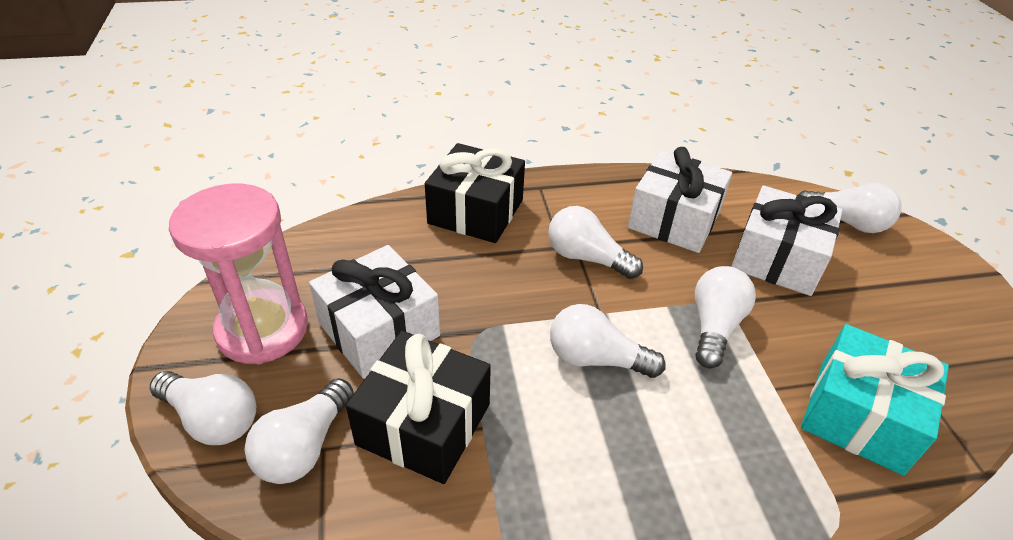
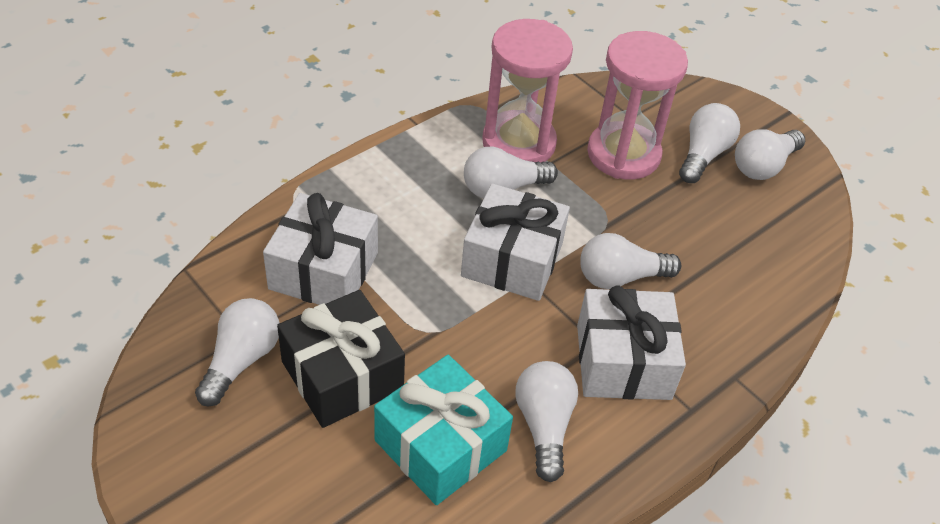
black gift: [346,331,491,484] [425,143,525,243] = 2 -> [277,290,405,428] = 1
pink hourglass: [169,184,308,364] = 1 -> [482,19,573,162] [587,31,688,179] = 2

